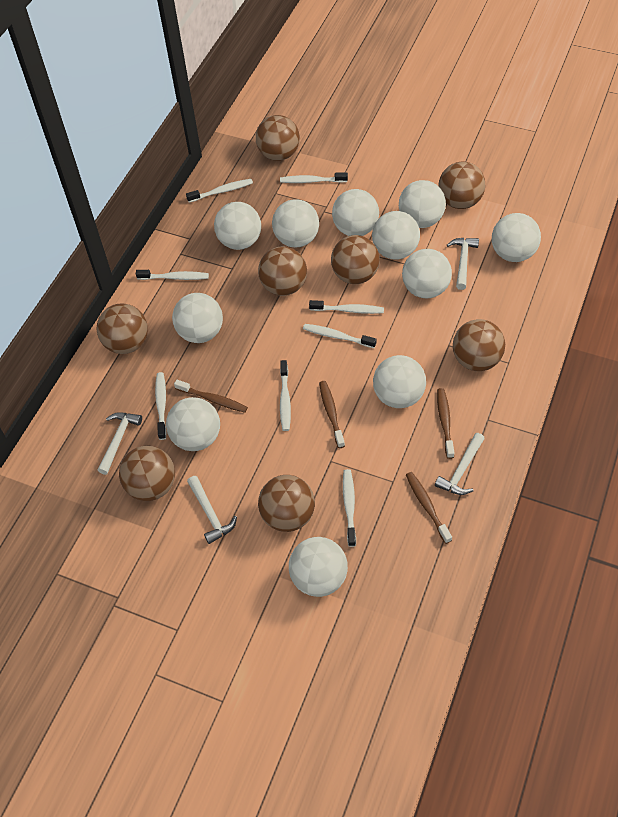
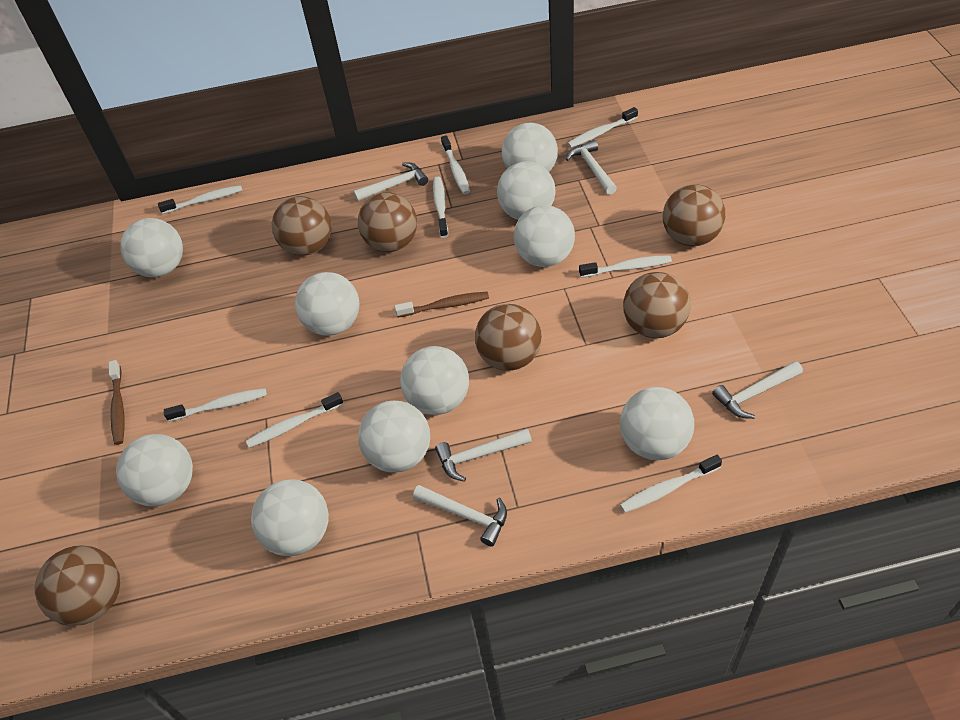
brown ball: [97,303,148,354] [119,446,175,501] [256,115,300,161] [258,247,307,296] [258,475,315,532] [331,235,380,284] [439,162,485,209] [453,319,505,371] = 8 -> [35,545,120,626] [272,196,331,256] [358,192,417,252] [475,304,542,371] [623,272,691,338] [663,184,725,246] = 6
brown toothbrush: [174,380,248,413] [319,381,345,448] [406,472,452,544] [437,388,454,459] = 4 -> [108,360,125,445] [395,292,489,317] = 2
white ball: [166,397,220,451] [172,293,223,343] [214,202,261,250] [272,199,319,247] [289,537,348,597] [332,189,379,236] [372,211,420,260] [373,355,426,408] [399,180,446,228] [402,249,452,298] [492,213,541,262] = 11 -> [116,434,193,507] [120,218,183,277] [251,479,329,556] [295,272,359,336] [358,401,430,473] [400,346,469,415] [497,161,556,220] [502,123,558,172] [513,205,575,267] [620,387,694,460] = 10
white hammer: [97,412,142,475] [187,476,237,544] [435,433,485,495] [447,238,479,290] = 4 -> [353,162,428,201] [413,485,507,547] [435,428,532,482] [566,140,617,195] [712,361,803,419] = 5

